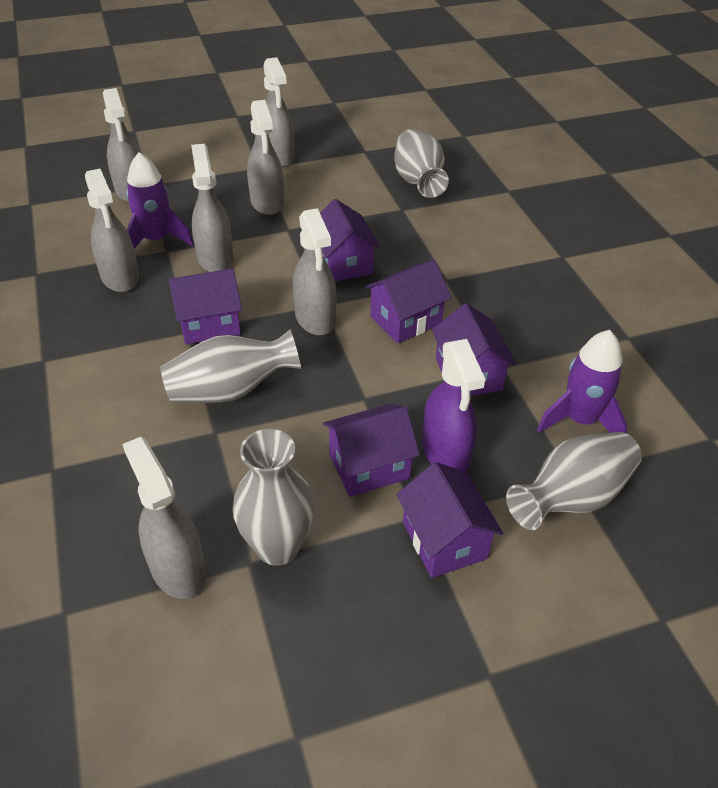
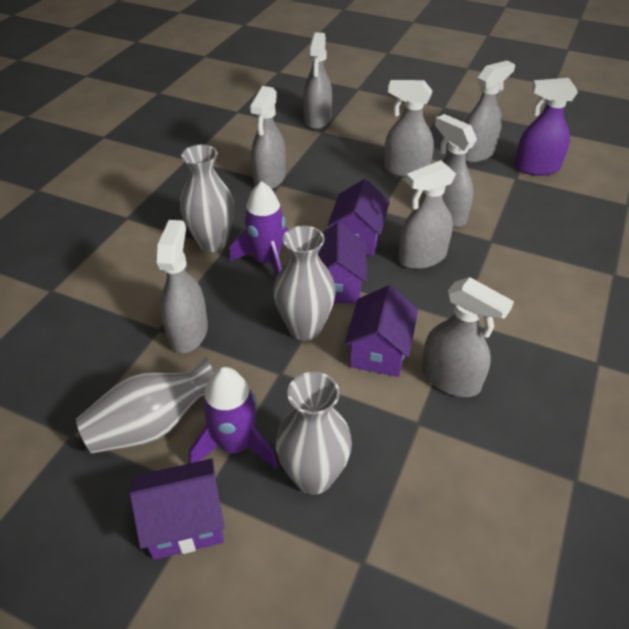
grey spray bottle: [85,168,139,292] [103,88,141,202] [122,437,206,599] [191,144,233,272] [247,100,284,215] [264,57,295,167] [293,208,337,336] = 7 -> [157,220,208,353] [250,86,286,189] [303,32,332,129] [384,80,434,178] [398,160,456,269] [422,277,514,397] [435,114,477,227] [465,61,515,163] = 8
purple house: [169,268,242,345] [320,199,380,282] [323,404,420,497] [365,260,452,343] [397,462,503,578] [432,303,516,396] = 6 -> [130,459,225,560] [318,223,367,303] [327,179,390,256] [344,285,418,377] = 4

